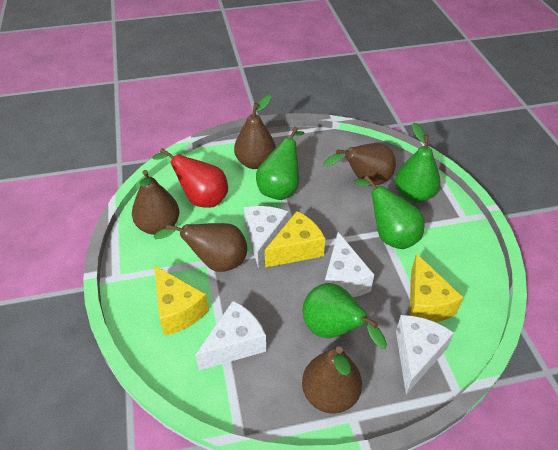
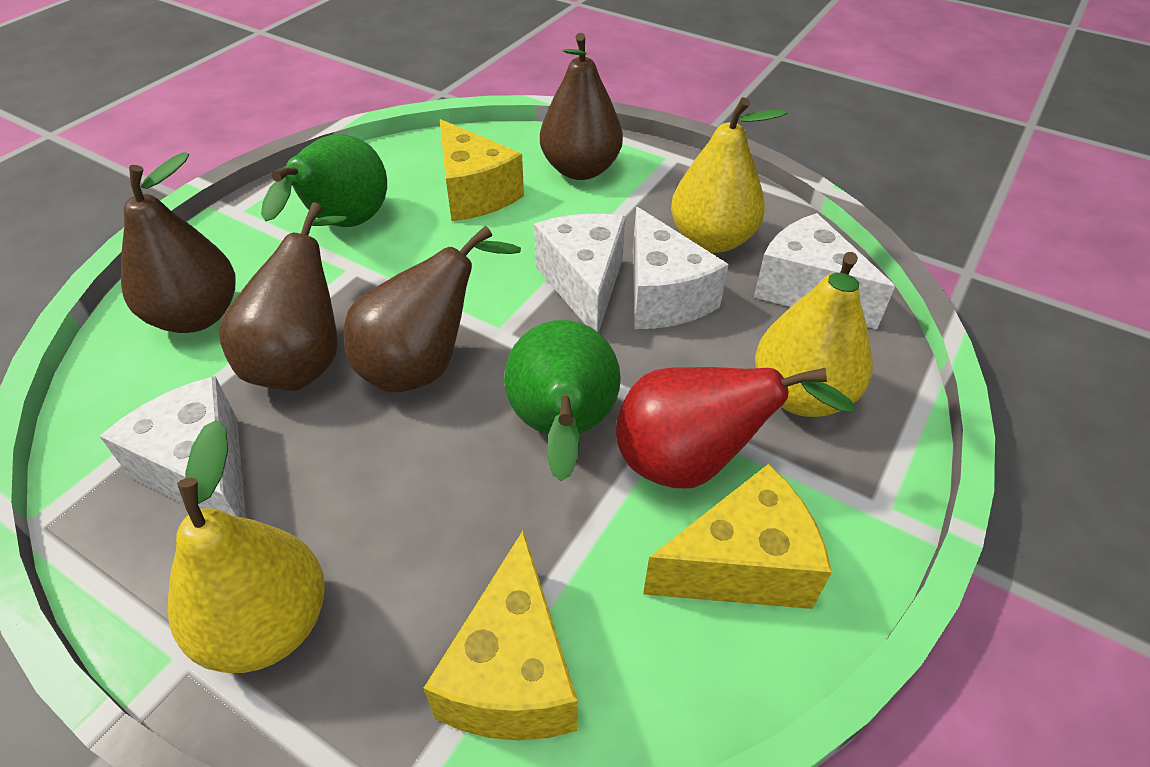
brown pear: [132,170,179,235] [153,223,247,272] [234,95,276,169] [302,346,362,414] [323,143,396,186] = 5 -> [121,152,236,333] [219,202,347,391] [344,226,521,392] [540,33,623,180] = 4
green pear: [256,126,305,200] [303,283,387,349] [354,176,425,249] [395,123,441,203] = 4 -> [261,134,387,227] [504,320,621,481] = 2
yellow pear: none = 0 -> [168,420,325,673] [671,97,788,253] [755,252,873,417] = 3

